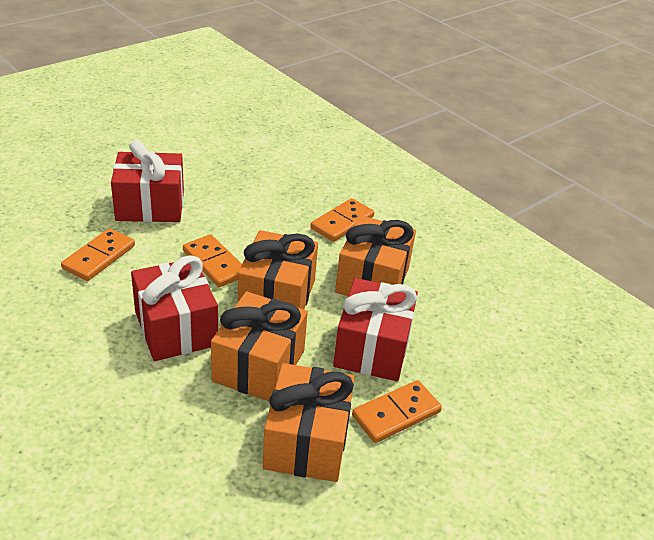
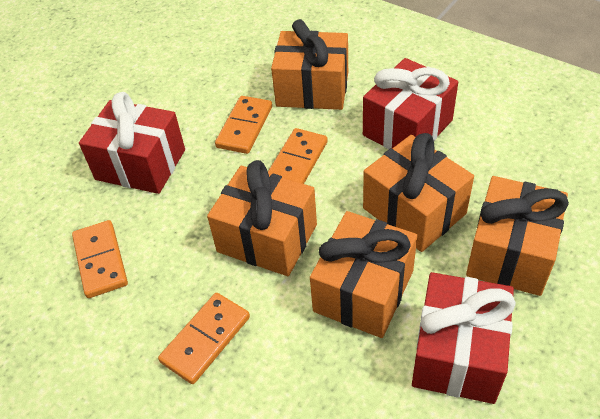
orange gift: [211,292,308,401] [238,230,318,309] [263,363,355,482] [335,215,416,296] = 4 -> [207,160,317,276] [271,19,348,110] [310,211,417,338] [363,133,474,252] [466,176,569,296] = 5

